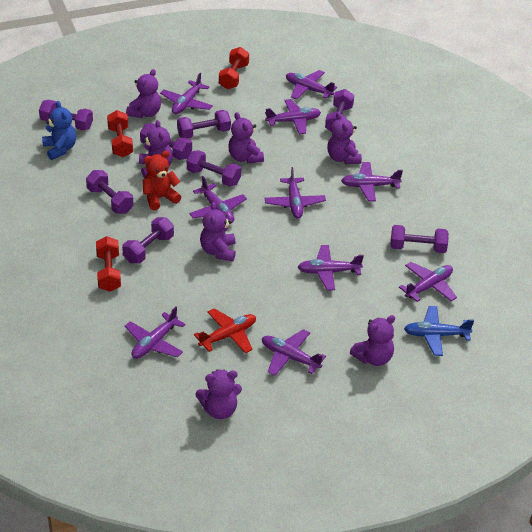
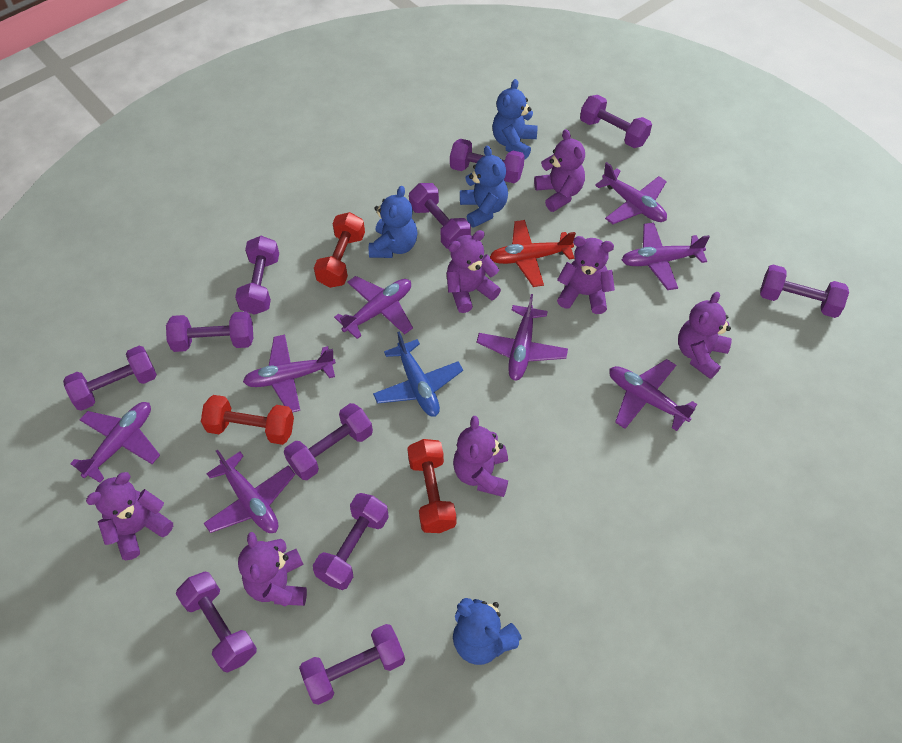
blue teddy bear: [42,101,76,160] = 1 -> [369,186,418,258] [453,598,522,665] [460,145,508,228] [492,79,538,160] = 4
purple dumbbell: [39,100,93,131] [86,170,134,214] [122,217,174,263] [140,123,192,160] [177,110,231,139] [187,150,241,187] [325,89,354,131] [390,225,449,253] = 8 -> [63,346,157,411] [166,311,253,352] [176,572,257,673] [235,236,279,315] [284,403,373,480] [299,624,405,705] [313,493,389,590] [409,183,471,249] [450,139,525,183] [580,95,652,148] [760,265,849,318] = 11
purple plane: [125,306,186,359] [160,73,213,114] [189,176,247,223] [262,329,326,376] [265,99,321,134] [265,167,326,219] [286,70,337,100] [298,245,364,291] [341,162,403,201] [399,262,457,302] = 10 -> [70,402,160,483] [203,449,296,533] [243,335,336,413] [334,276,413,339] [477,294,568,381] [595,162,667,224] [609,359,697,431] [622,223,710,290] = 8
red teddy bear: [143,151,181,210] = 1 -> none = 0

